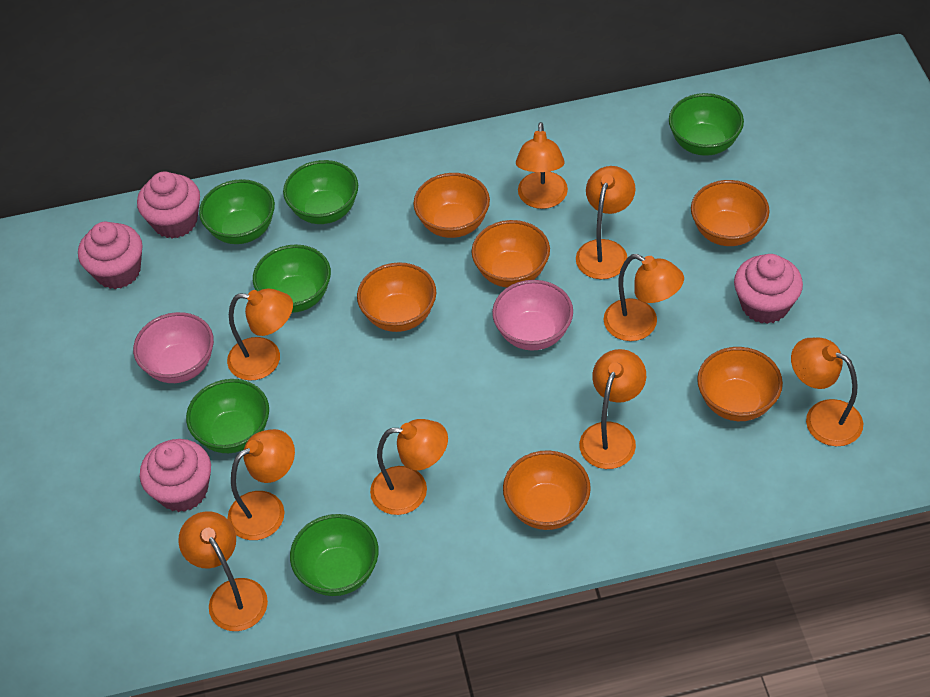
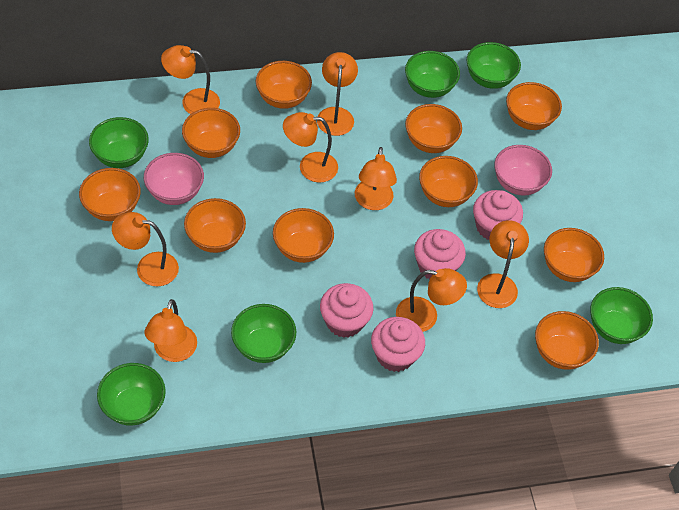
orange bowl: [357,262,436,332] [413,173,490,238] [472,220,550,288] [503,450,591,530] [691,180,770,246] [697,347,783,421] = 6 -> [79,168,141,221] [182,108,240,158] [184,198,246,253] [256,61,312,109] [273,208,334,263] [405,104,462,153] [419,156,478,207] [506,82,562,130] [535,311,599,370] [544,228,604,282] = 10
orange lamp: [178,511,268,631] [227,289,293,381] [228,429,295,540] [370,419,448,515] [516,122,568,209] [576,166,636,279] [579,349,646,469] [603,254,684,341] [791,338,863,446] = 9 -> [112,212,179,286] [144,299,197,362] [161,45,220,114] [283,112,338,182] [317,52,358,136] [355,147,397,210] [396,268,467,332] [477,220,529,308] = 8

